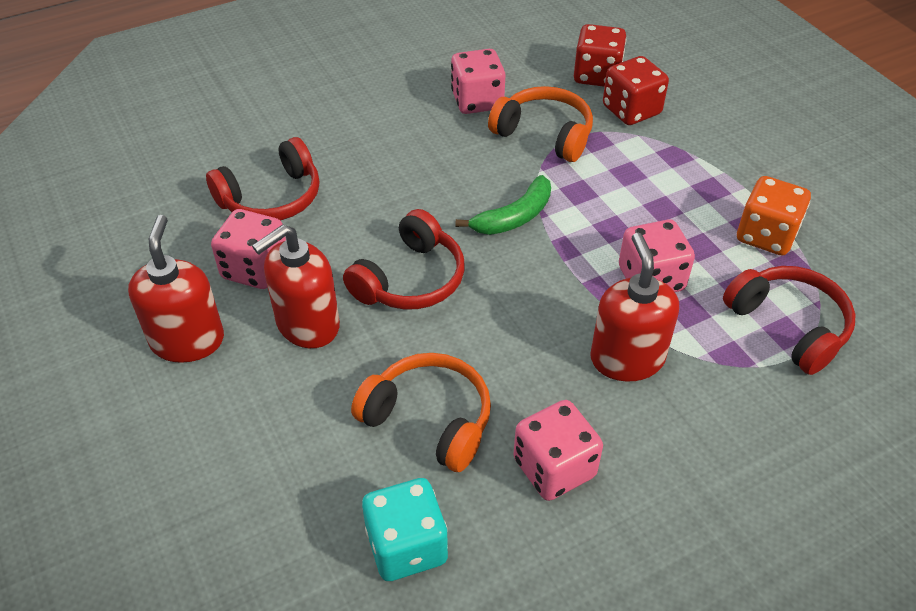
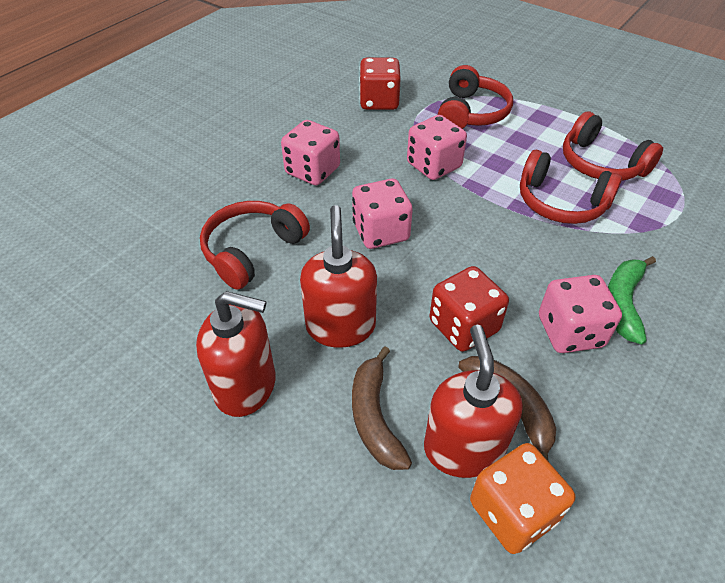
brown banana: none = 0 -> [352,346,412,470] [458,356,556,461] = 2
orange headphones: [351,353,491,472] [488,86,593,162] = 2 -> none = 0
red headphones: [206,137,319,220] [343,209,465,310] [723,266,856,375] = 3 -> [200,201,310,290] [438,65,513,129] [520,150,622,224] [563,112,663,181] = 4
turquoise dice: [362,478,448,581] = 1 -> none = 0

